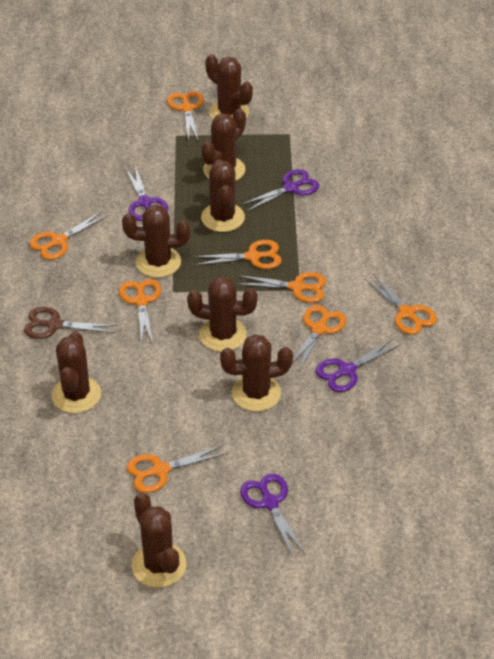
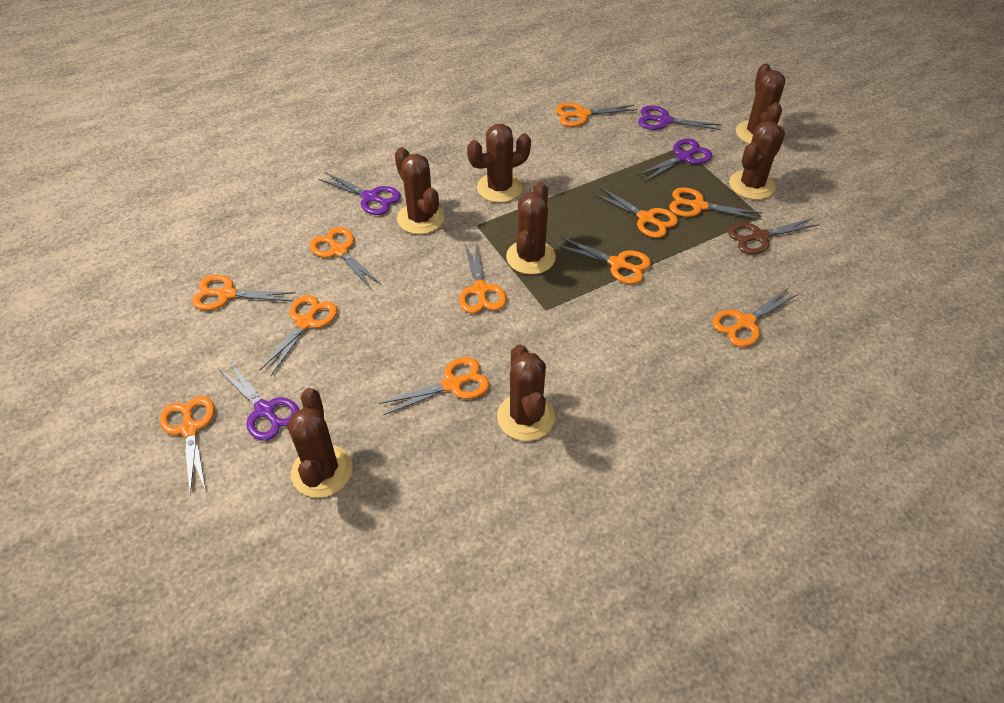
brown cactus: [52,331,101,413] [122,204,190,278] [132,493,186,588] [187,276,258,352] [201,109,246,181] [201,159,245,232] [205,54,253,119] [220,334,293,412] = 8 -> [287,388,353,498] [395,147,444,234] [467,124,531,203] [497,345,555,441] [506,182,556,275] [729,121,785,200] [736,64,785,144] = 7
orange scissors: [29,211,109,260] [119,279,161,345] [127,445,227,493] [167,91,204,141] [193,240,282,269] [237,272,326,303] [292,305,346,371] [364,273,437,335] = 8 -> [160,396,215,495] [192,275,296,310] [259,295,338,376] [309,227,381,289] [379,357,489,415] [459,242,507,313] [555,237,651,284] [556,102,638,127] [592,186,678,238] [669,187,762,220] [712,288,799,347] = 11

